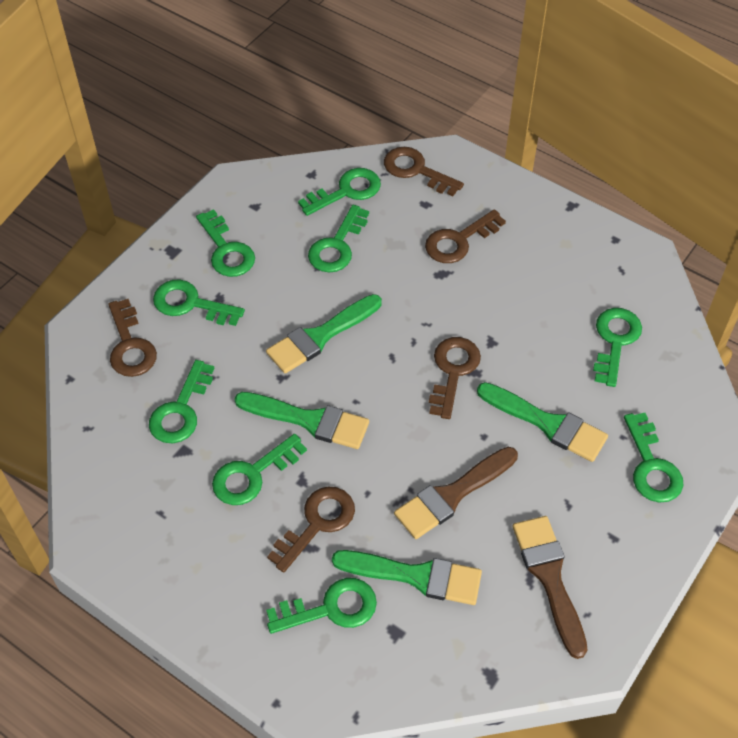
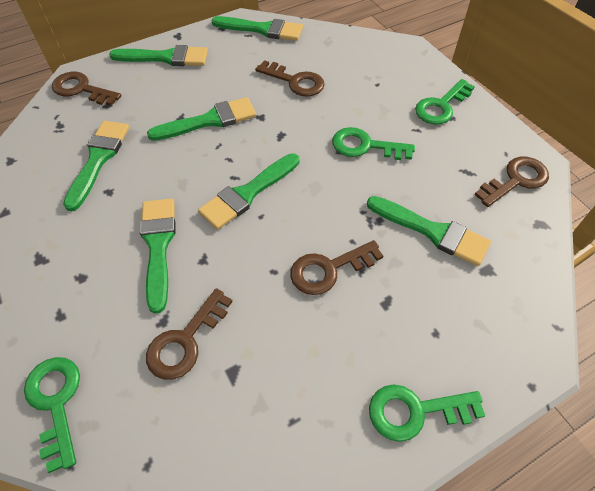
brown brush: [394,447,518,539] [513,516,587,659] = 2 -> none = 0
green brush: [234,392,369,449] [266,294,382,373] [332,550,482,605] [477,382,608,462] = 4 -> [63,121,129,211] [109,45,208,66] [140,198,176,314] [147,97,256,141] [198,153,300,230] [211,16,303,41] [367,196,491,266] = 7
green key: [149,360,215,443] [153,279,245,326] [196,209,255,277] [212,434,307,505] [266,578,377,634] [298,168,381,216] [308,205,369,272] [593,308,642,387] [624,413,683,502] = 9 -> [24,357,80,473] [332,127,415,160] [369,385,485,442] [415,79,475,125] = 4

